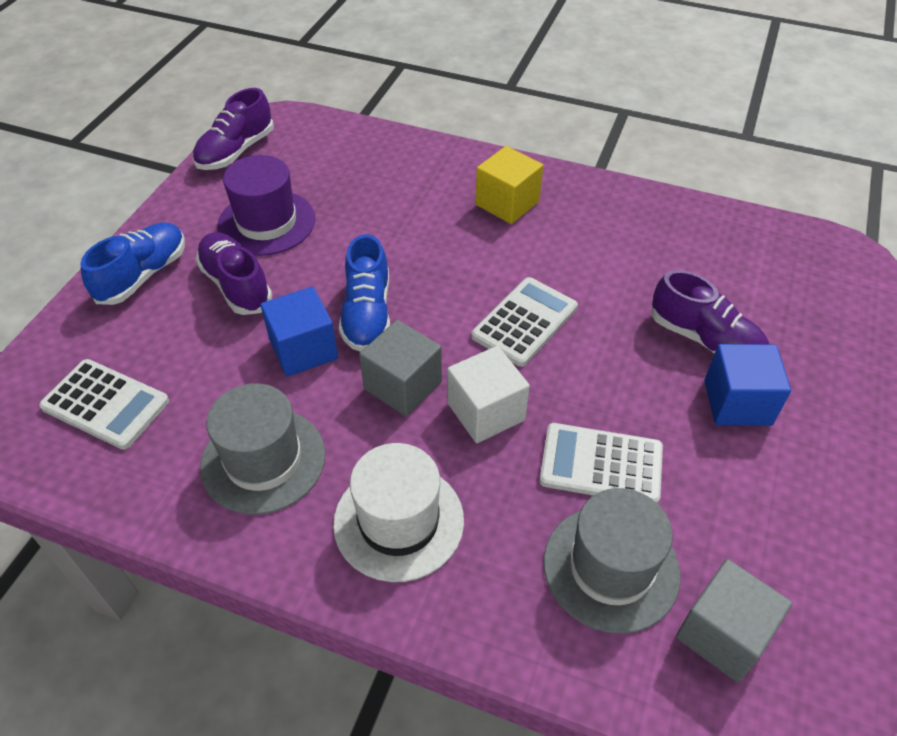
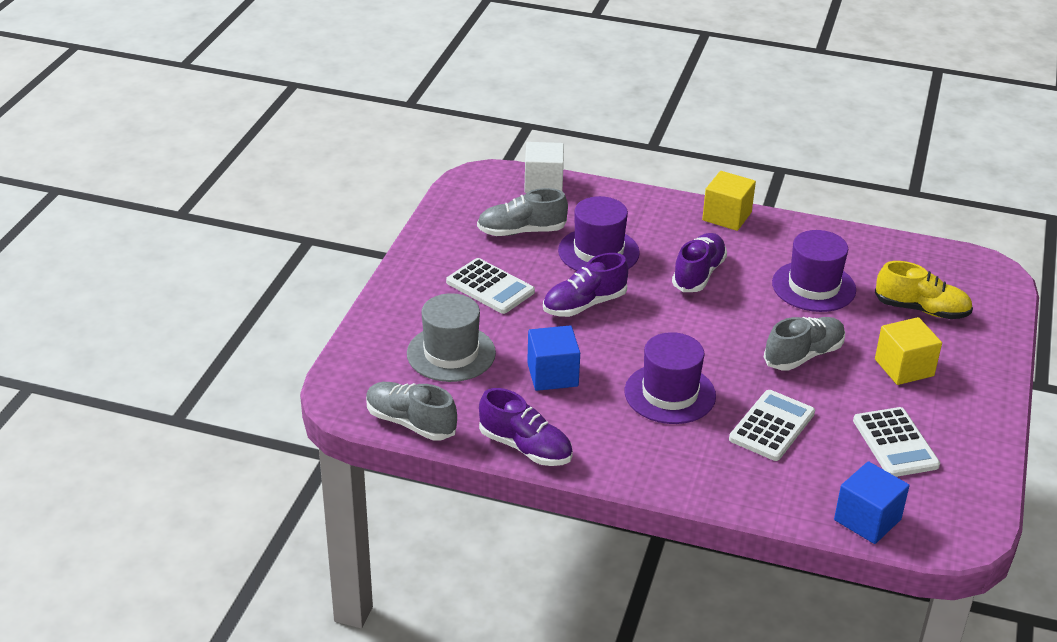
blue shoe: [81,222,185,305] [339,234,390,352] = 2 -> none = 0
grey cube: [359,320,442,416] [676,559,793,683] = 2 -> none = 0
grey hat: [200,383,325,515] [544,488,681,634] = 2 -> [407,293,496,382] = 1
grey shoe: none = 0 -> [366,382,457,441] [477,188,568,236] [764,317,845,370] = 3
purple hat: [217,155,315,256] = 1 -> [558,196,640,271] [625,332,716,424] [772,230,856,312] = 3
white hat: [333,443,464,582] = 1 -> none = 0
yellow cube: [475,146,543,224] = 1 -> [702,171,756,231] [875,317,942,385] = 2
yellow shoe: none = 0 -> [875,261,973,319] = 1

